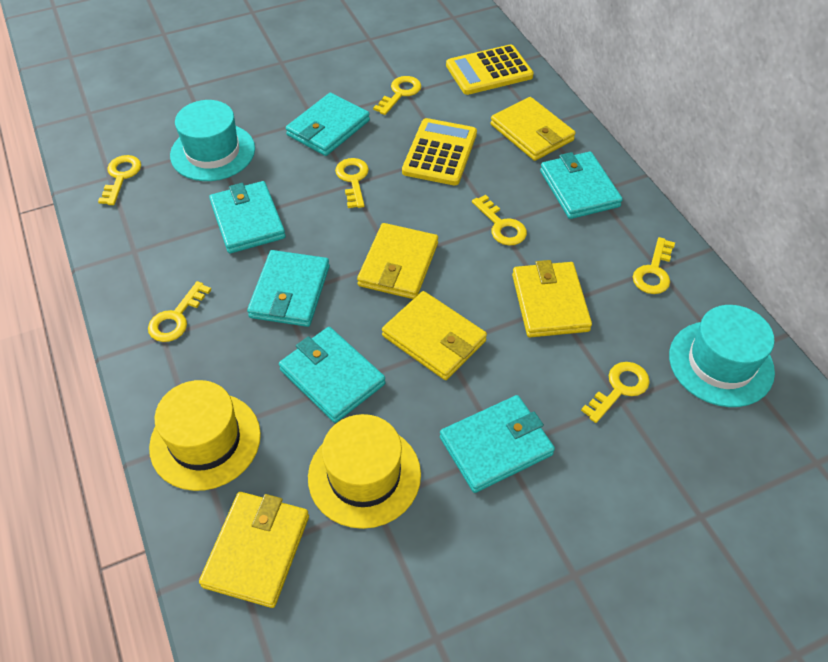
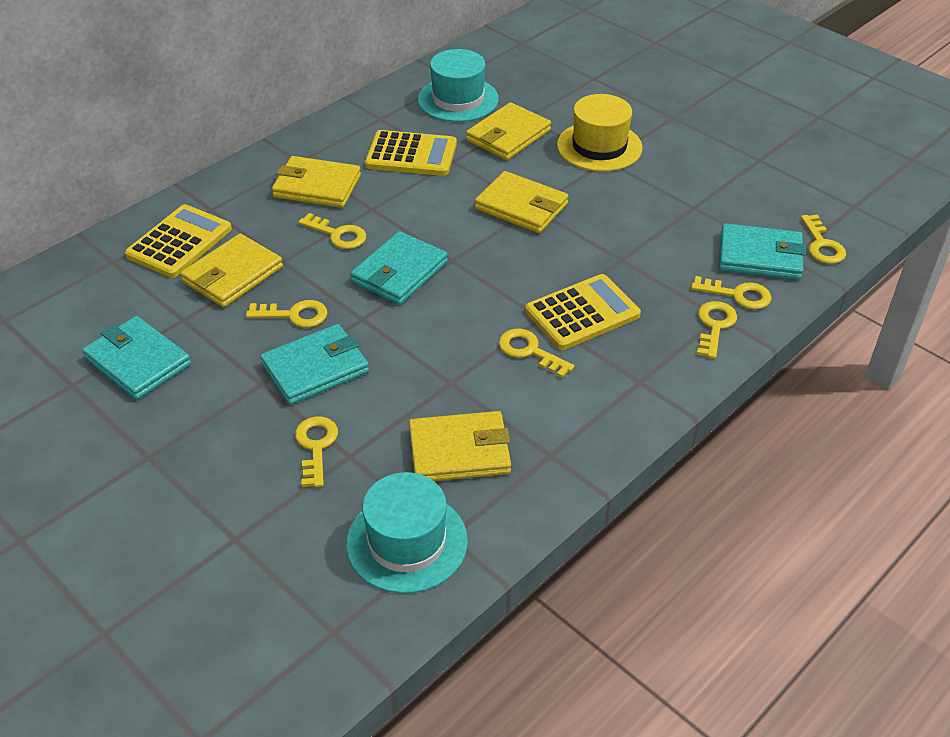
turquoise wallet: [209,181,286,254] [247,250,330,327] [279,327,386,423] [286,93,370,156] [440,395,555,493] [540,152,623,219] = 6 -> [82,316,191,400] [260,324,369,405] [350,231,448,305] [719,223,806,280] = 4
yellow calculator: [402,118,477,185] [446,44,534,95] = 2 -> [125,204,232,278] [365,130,457,176] [525,274,641,350] = 3
yellow hat: [149,380,261,491] [308,414,421,529] = 2 -> [557,94,642,172] = 1

